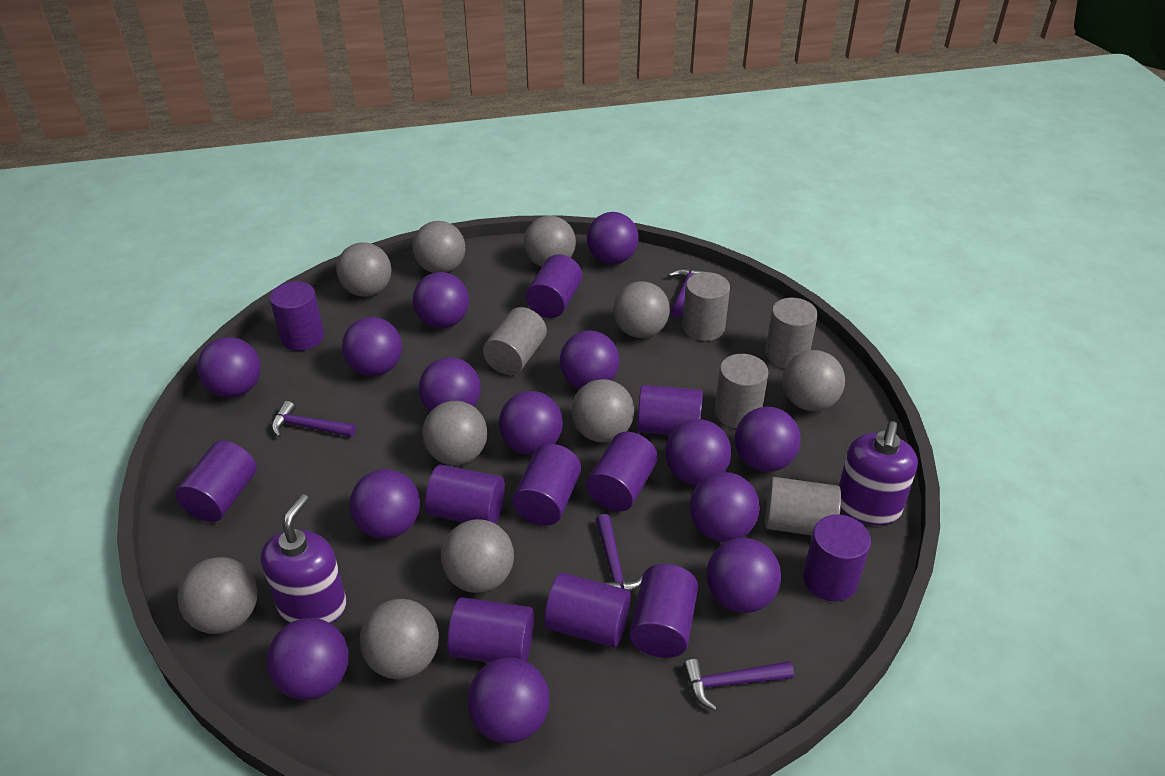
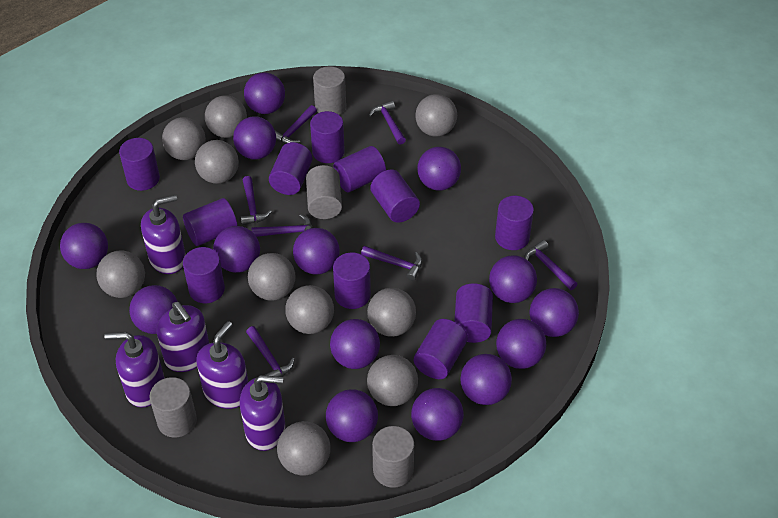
grey cylinder: [483,307,547,375] [682,272,730,341] [715,354,768,428] [765,298,818,368] [765,477,841,536] = 5 -> [149,377,197,438] [306,165,342,219] [313,66,346,115] [372,426,414,488] = 4
purple hammer: [272,401,356,437] [596,514,643,592] [668,269,707,318] [683,659,794,711] = 4 -> [241,176,272,226] [246,326,295,377] [252,215,313,237] [275,105,317,144] [361,246,422,281] [369,101,406,145] [524,240,577,290] = 7
purple soap dispenser: [261,494,346,623] [839,421,918,525] = 2 -> [104,332,165,408] [141,195,186,274] [156,302,209,372] [196,321,248,409] [240,375,285,451] = 5

